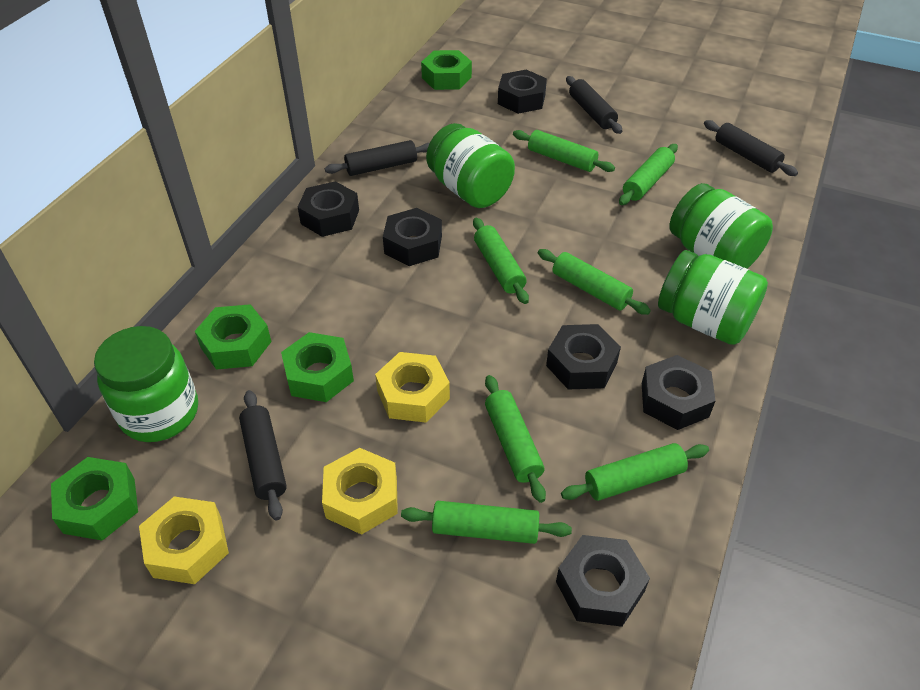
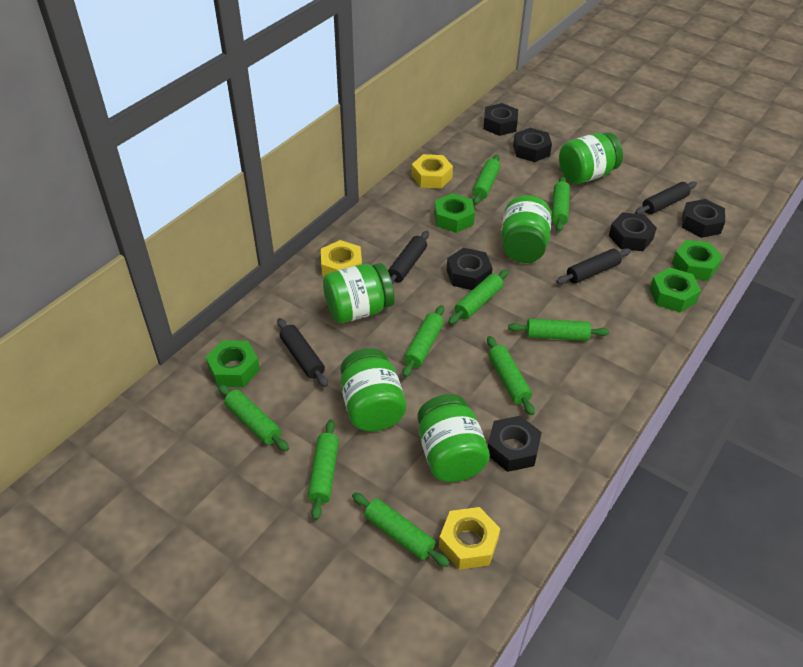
green jar: [94,326,198,442] [426,123,515,208] [658,250,768,345] [670,183,773,269] = 4 -> [323,263,395,323] [340,348,406,432] [417,394,490,482] [501,195,551,263] [559,132,623,184] = 5
green rolling pin: [401,501,572,544] [473,218,529,304] [485,375,546,503] [513,130,615,172] [538,249,651,315] [561,443,709,501] [619,144,678,205] = 7 -> [218,384,289,451] [308,419,339,520] [352,493,450,567] [403,305,444,377] [448,270,509,324] [472,155,501,205] [487,336,535,415] [508,319,609,341] [552,176,570,232] = 9

